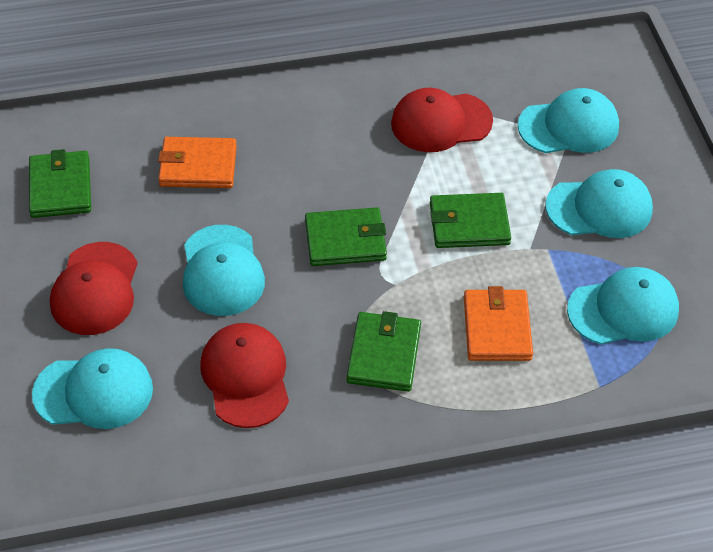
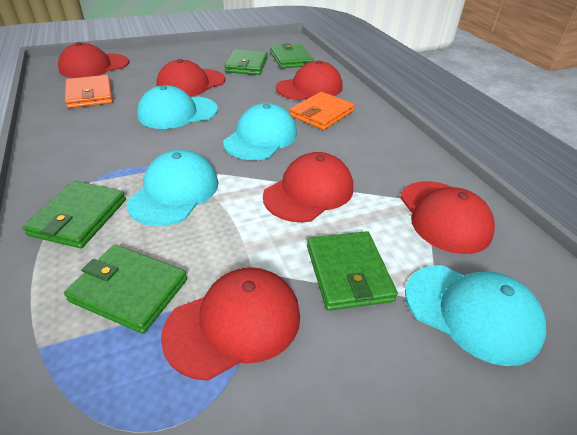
green wallet: [29,149,91,218] [305,207,387,266] [347,311,421,392] [430,193,511,248] = 4 -> [22,181,126,248] [64,245,187,334] [224,49,267,75] [270,43,314,68] [307,231,398,311] = 5
red cap: [50,242,138,335] [200,323,289,428] [391,88,493,152] = 3 -> [58,42,129,78] [156,59,225,97] [161,267,300,381] [263,152,353,223] [276,60,343,100] [400,181,495,254] = 6
turquoise cap: [32,348,153,429] [183,225,265,316] [518,88,619,153] [545,169,653,238] [567,267,679,345] = 5 -> [127,150,218,226] [137,85,218,129] [223,103,297,160] [405,265,546,366] = 4

